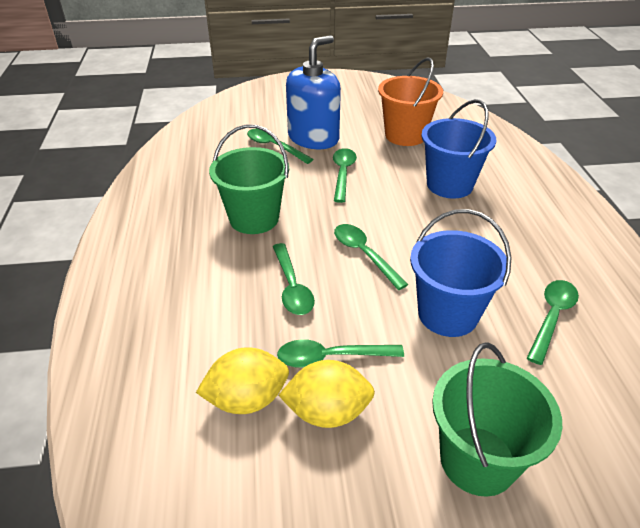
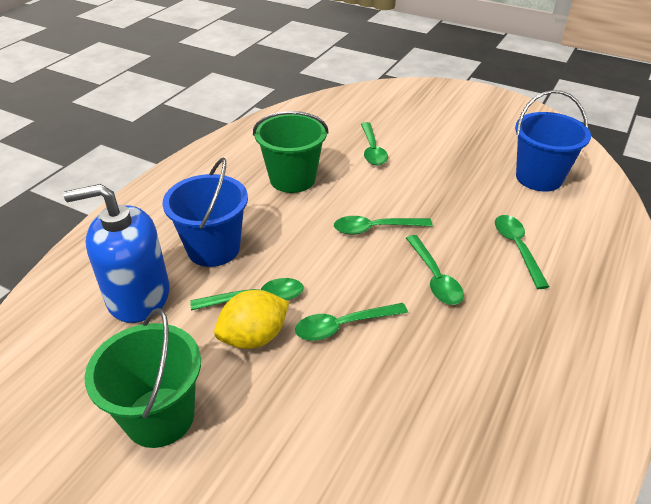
orange bucket: [378,58,443,146] = 1 -> none = 0
yellow lemon: [196,347,289,414] [278,360,375,428] = 2 -> [214,290,289,349] = 1

